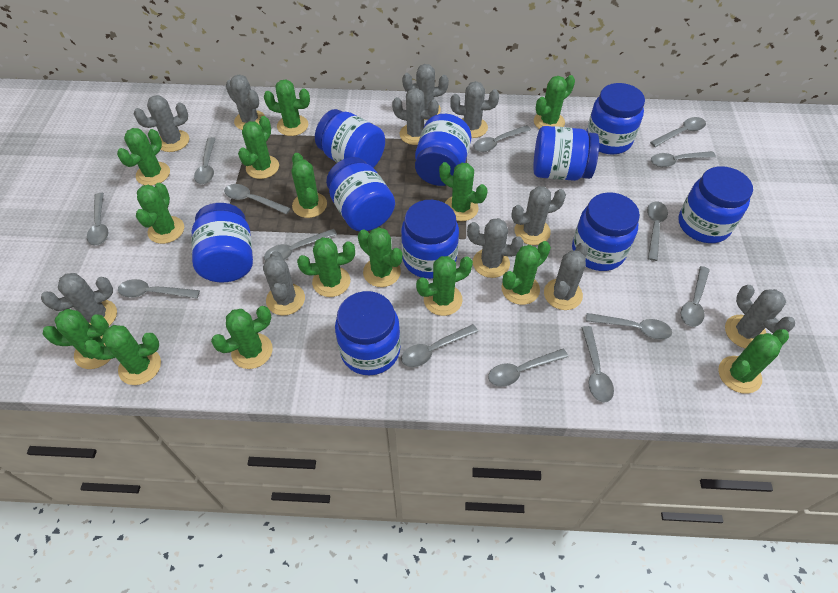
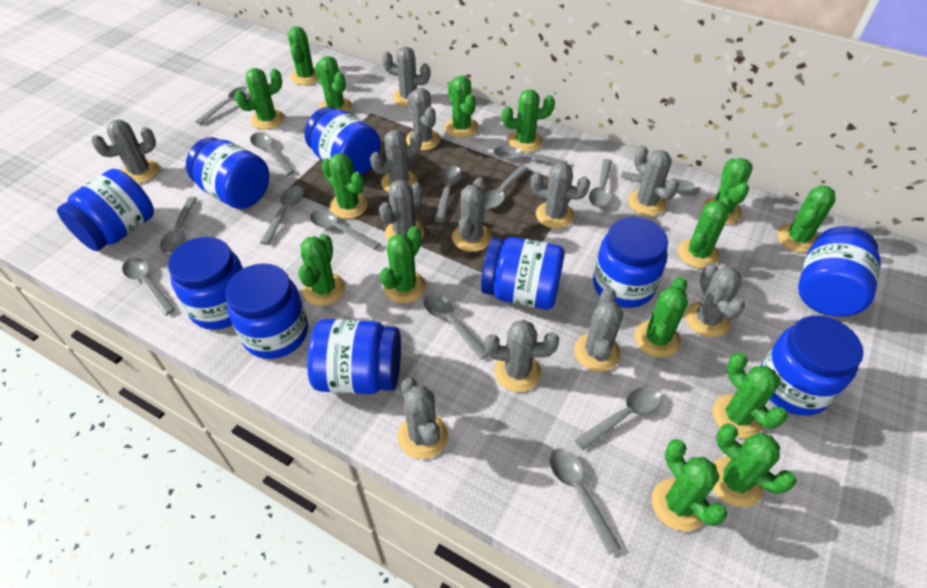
grey cactus: [41,273,117,326] [134,95,189,152] [226,75,265,130] [263,251,305,316] [392,88,439,145] [402,64,449,120] [450,81,499,138] [467,218,524,278] [511,186,566,245] [544,242,589,310] [725,285,795,348] = 11 -> [91,119,159,183] [370,130,422,192] [379,180,424,241] [382,47,430,107] [398,378,448,459] [406,88,440,151] [452,177,492,252] [485,320,559,392] [531,162,590,229] [574,288,623,372] [628,146,679,216] [685,263,745,337] = 12

